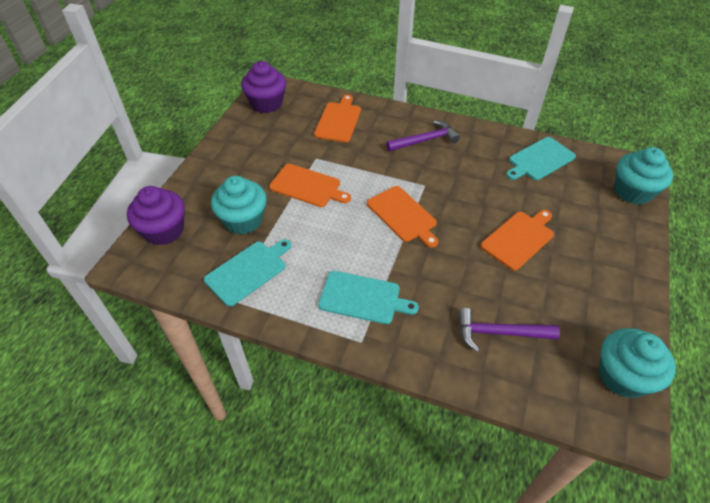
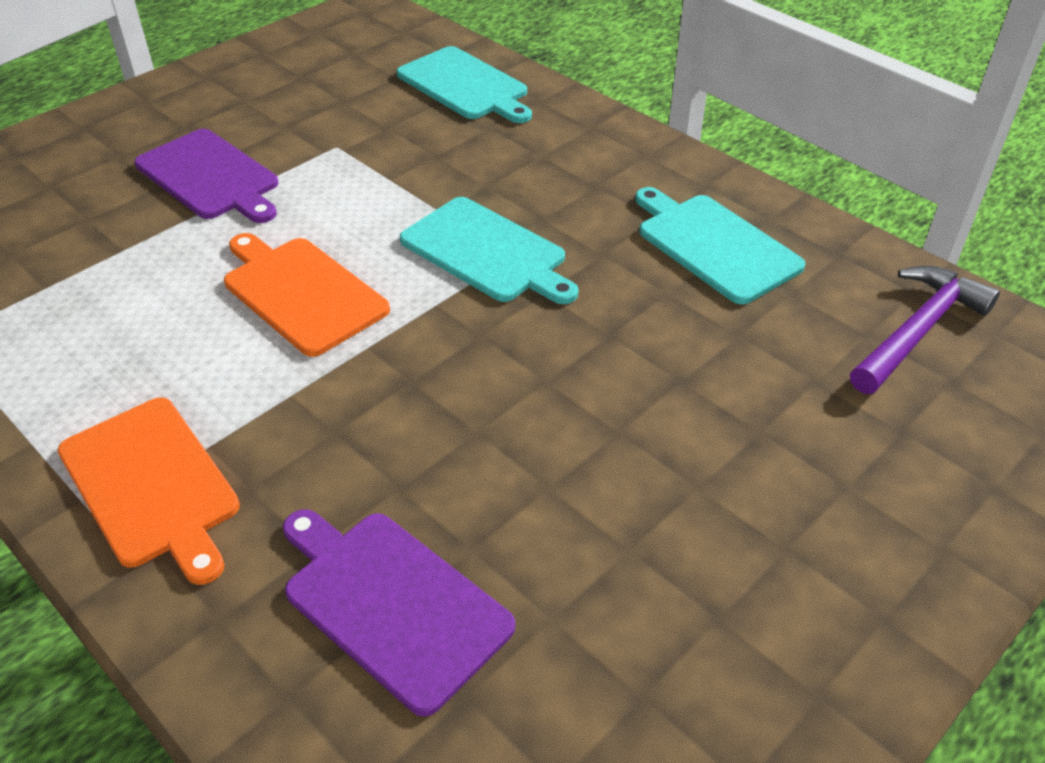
orange cutting board: [269,164,351,207] [314,95,361,142] [367,186,438,248] [481,210,554,271] = 4 -> [58,397,240,585] [224,233,390,357] = 2
purple cupcake: [127,186,185,245] [241,61,286,113] = 2 -> none = 0
purple cutting board: none = 0 -> [134,129,278,223] [283,509,515,717] = 2
purple hammer: [386,120,460,152] [458,308,560,352] = 2 -> [850,266,1000,394] = 1
turquoise cupcake: [211,176,267,234] [599,328,676,398] [615,147,673,205] = 3 -> none = 0

